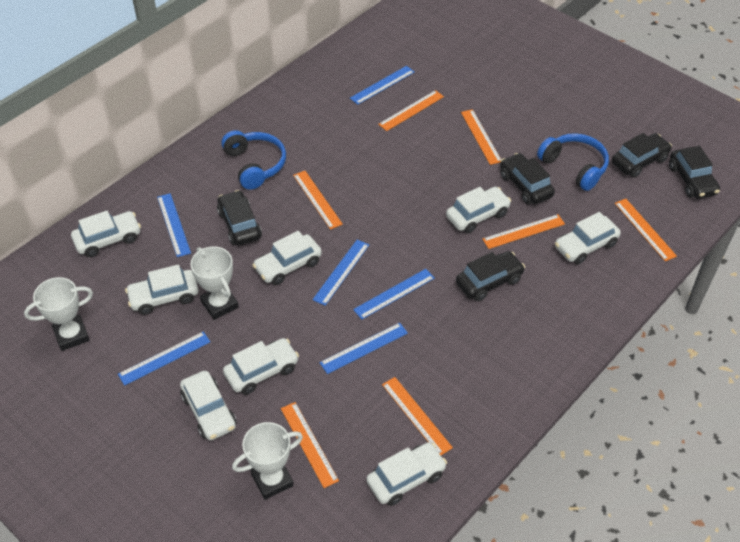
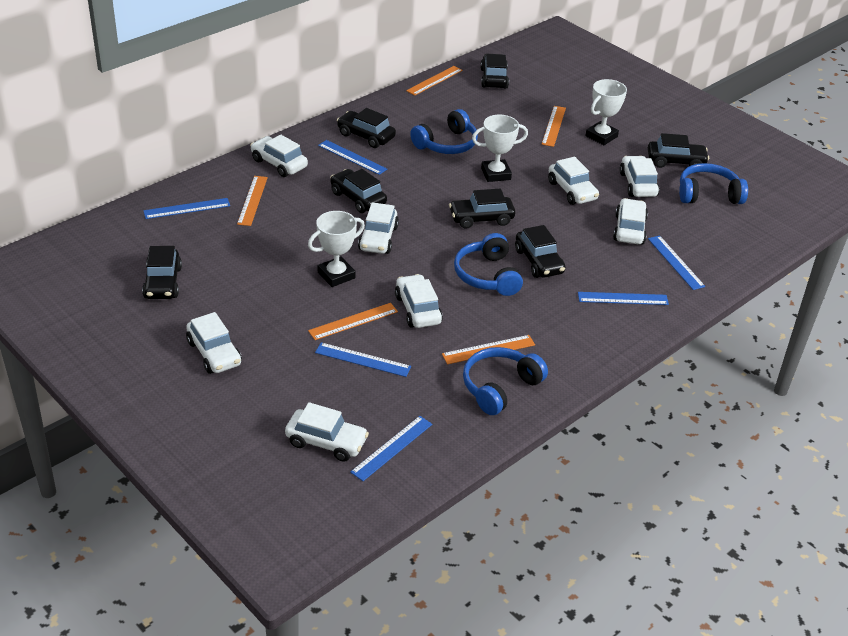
black car: [217,190,262,246] [456,251,525,301] [500,153,555,205] [612,133,672,178] [669,146,720,199] = 5 -> [142,246,182,299] [330,169,387,213] [337,108,396,148] [449,189,515,229] [480,54,509,89] [515,225,566,278] [648,133,709,168] = 7
blue headphones: [221,130,286,190] [537,133,609,191] = 2 -> [410,109,478,154] [454,233,523,296] [463,347,548,415] [679,163,748,204] = 4
orange ruler: [281,402,339,488] [293,171,343,230] [378,90,444,131] [382,377,453,455] [461,109,501,165] [482,214,565,249] [615,199,677,261] = 7 -> [237,176,268,226] [308,303,398,340] [406,66,463,95] [442,335,535,364] [542,106,566,147] = 5

